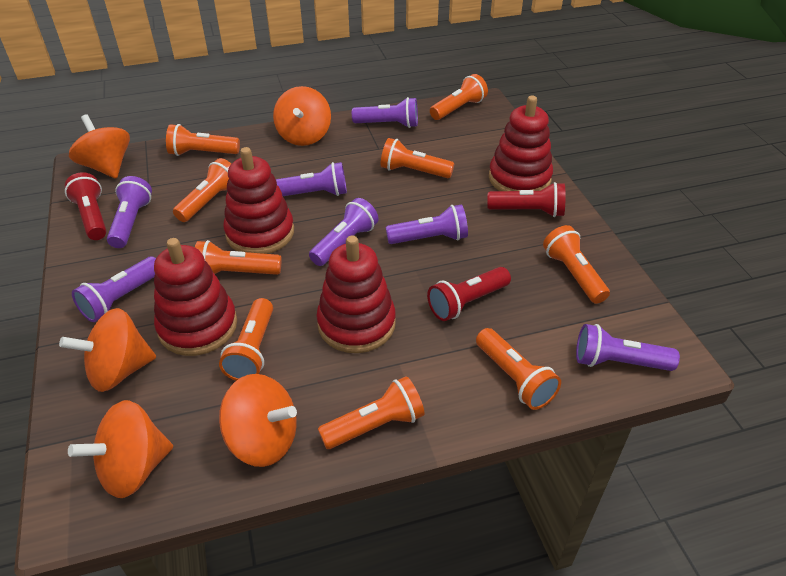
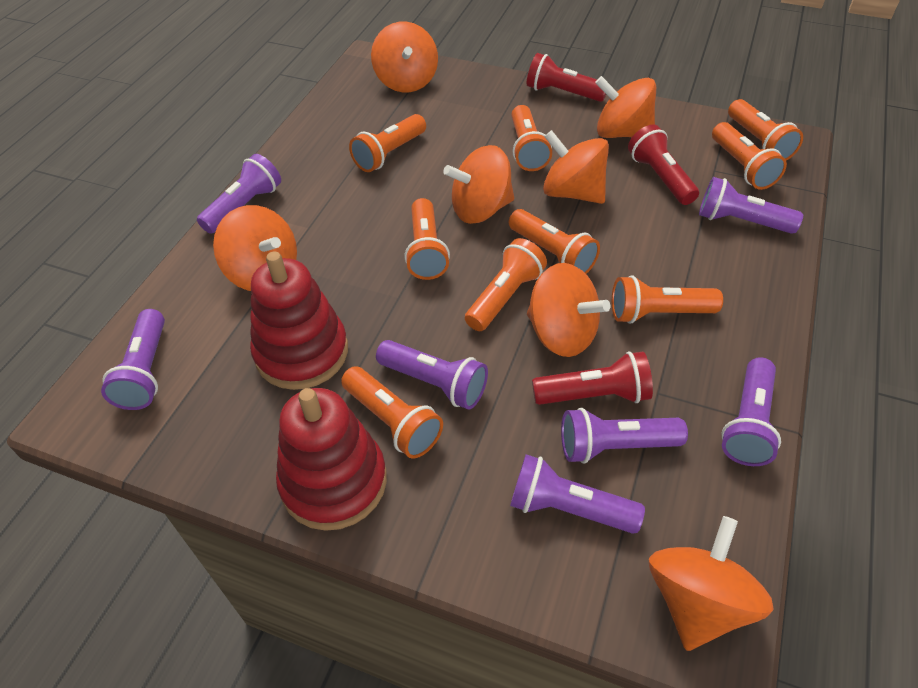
orange spinning top: [59,308,156,392] [68,400,173,498] [69,114,130,179] [219,374,297,467] [273,86,331,146] = 5 -> [213,205,297,291] [371,22,438,92] [443,145,514,224] [527,263,610,357] [543,130,609,204] [595,76,656,138] [649,516,774,651] = 7
red stacking toy: [154,238,237,356] [223,147,294,254] [317,235,396,353] [489,96,553,191] = 4 -> [250,251,348,390] [276,388,387,531] = 2

